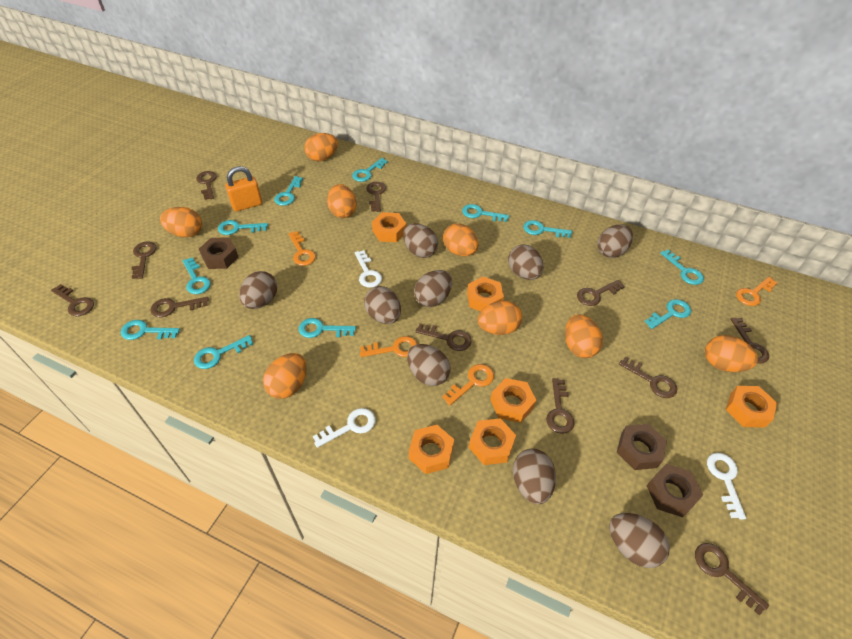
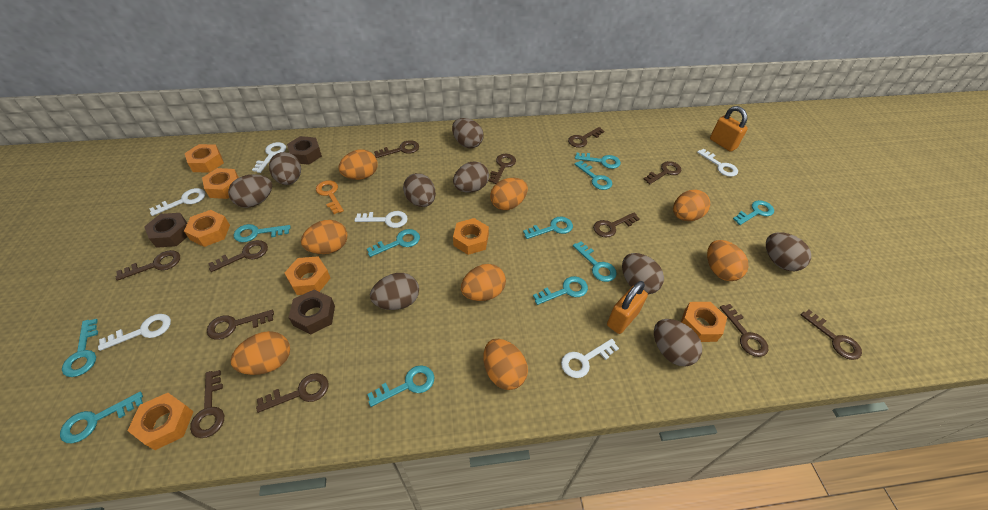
brown key: [51,284,94,316] [131,242,156,279] [150,297,209,317] [196,171,217,200] [366,182,386,212] [415,323,472,351] [546,378,574,434] [577,280,625,306] [619,357,677,398] [695,543,769,615] [730,318,769,364] = 11 -> [116,250,180,281] [190,370,224,438] [207,310,274,340] [208,240,268,272] [256,373,329,413] [374,140,419,158] [489,154,516,184] [568,127,604,148] [593,213,640,238] [643,161,681,184] [720,304,768,357] [801,310,862,360] = 12
orange key: [289,231,316,266] [360,336,417,357] [442,364,494,405] [736,277,777,306] = 4 -> [316,180,344,214] = 1
orange nut: [372,212,406,242] [409,425,454,474] [467,277,504,311] [469,418,516,465] [490,378,536,423] [726,386,777,428] = 6 -> [127,393,194,450] [184,210,230,247] [185,144,224,172] [202,168,239,199] [285,256,330,295] [453,218,489,255] [681,302,727,342] = 7
orange padlock: [225,166,262,212] = 1 -> [607,281,648,334] [710,106,748,152] = 2
white key: [313,408,375,448] [355,250,382,288] [707,453,746,520] = 3 -> [98,314,171,351] [150,188,205,216] [252,142,286,173] [355,211,408,228] [561,339,619,378] [697,149,738,177] = 6

